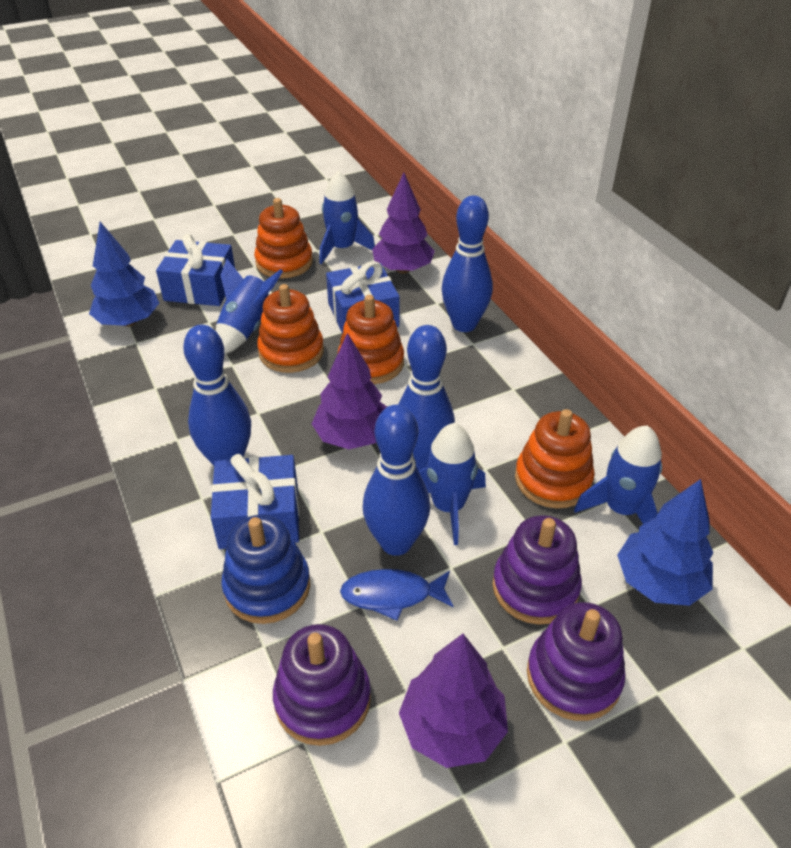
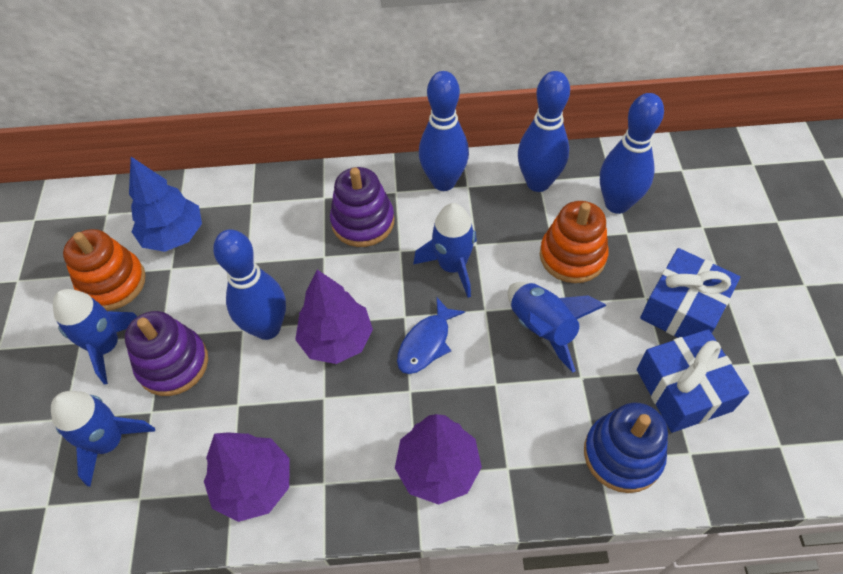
blue gift: [156,234,235,306] [211,454,299,549] [326,261,399,334] = 3 -> [637,329,749,433] [640,248,740,338] = 2
blue tree: [89,222,159,327] [617,479,713,606] = 2 -> [129,157,202,252] = 1
orange stacking toy: [254,198,313,278] [257,284,324,373] [338,295,404,384] [515,409,595,509] = 4 -> [63,229,146,311] [540,201,609,283] = 2
purple stacking toy: [273,624,371,746] [492,515,582,625] [527,602,626,721] = 3 -> [125,311,208,396] [330,167,394,247] = 2

